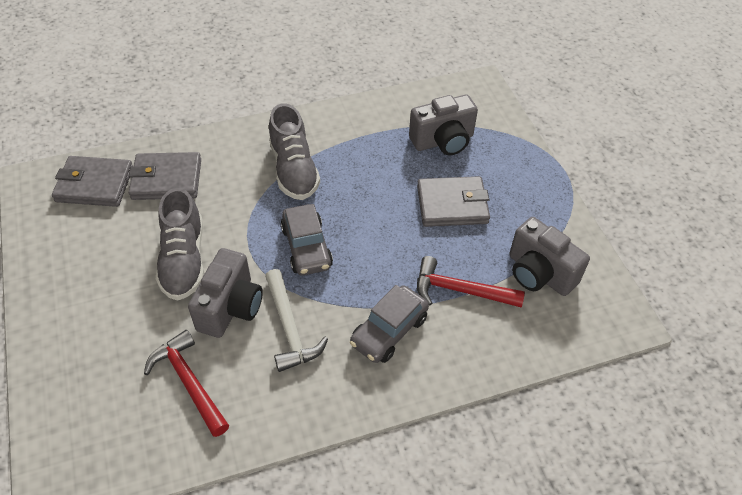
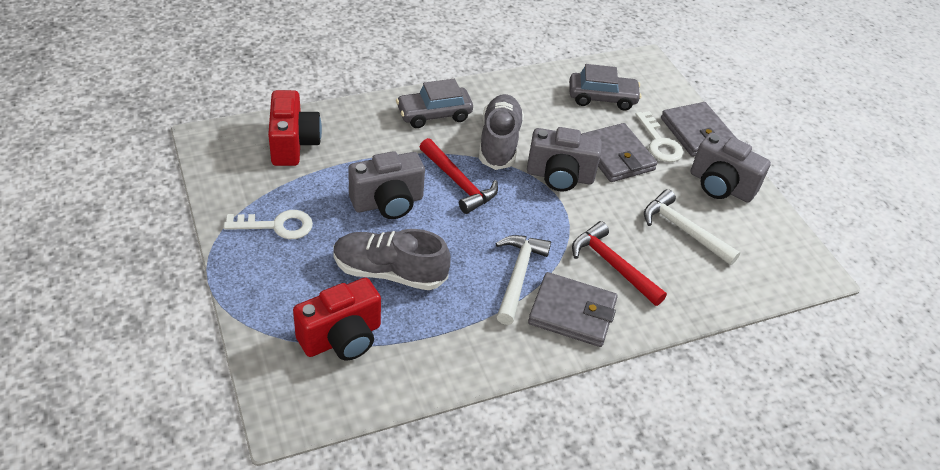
red camera: none = 0 -> [268,90,322,166] [293,277,381,361] = 2
white hammer: [265,269,328,372] = 1 -> [495,235,551,325] [644,189,741,265] = 2
white key: none = 0 -> [224,210,313,239] [635,111,683,162] = 2

